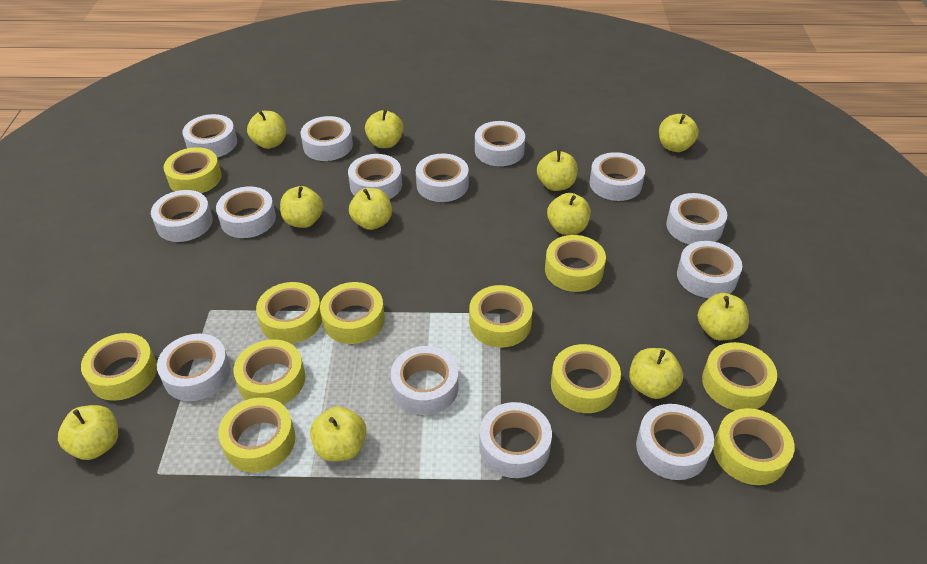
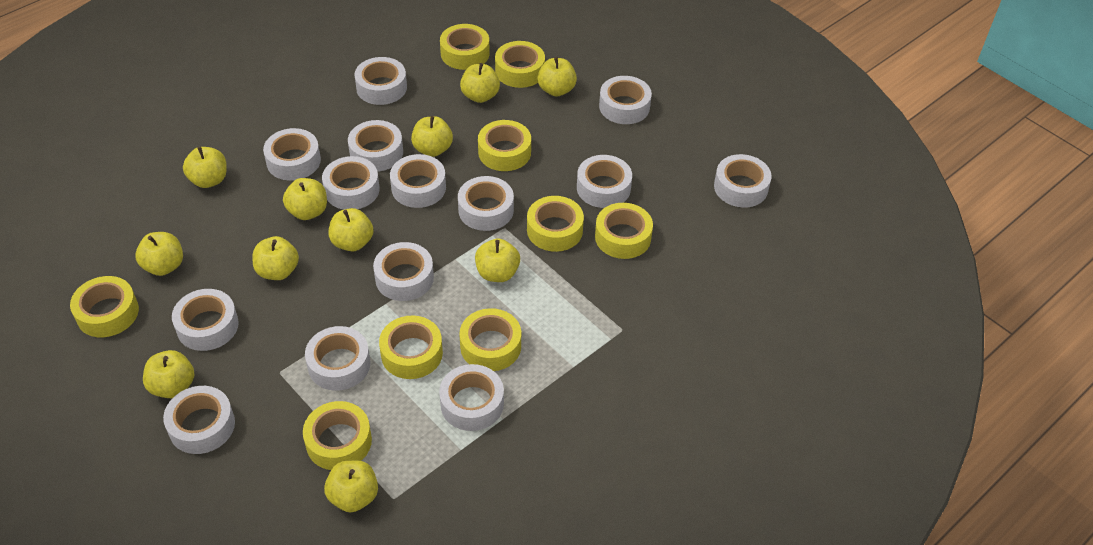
yellow tape: [81,333,157,401] [164,147,222,193] [218,397,295,473] [234,339,305,404] [256,282,322,344] [320,282,385,344] [469,285,533,348] [545,235,606,292] [551,344,621,413] [702,342,777,410] [713,408,795,485] = 11 -> [70,276,139,337] [303,401,372,470] [379,315,443,379] [440,24,490,70] [459,308,521,371] [478,120,531,171] [495,41,545,88] [527,196,584,252] [595,203,653,259] = 9

